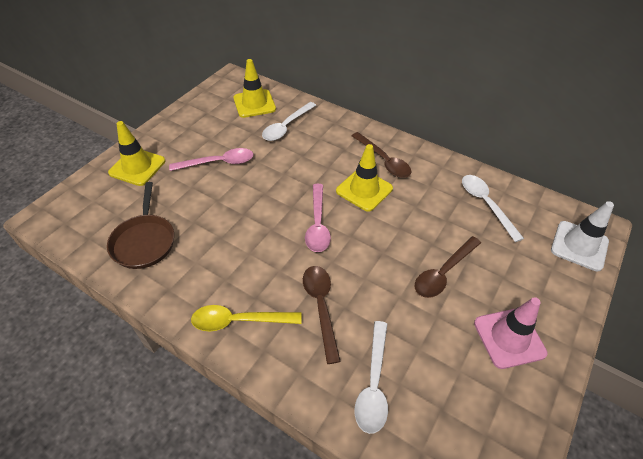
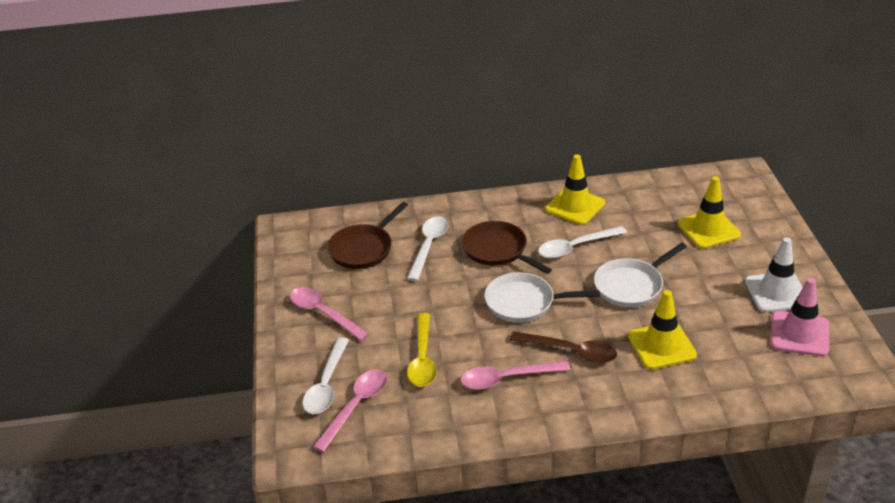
brown pan: [107,182,174,269] = 1 -> [327,202,408,269] [462,221,552,274] = 2
brown spoon: [303,266,341,364] [352,132,411,178] [415,236,481,298] = 3 -> [510,331,617,363] = 1
pink spoon: [169,148,253,171] [305,184,331,252] = 2 -> [290,287,369,341] [313,369,387,452] [461,361,571,390] = 3
white pan: none = 0 -> [484,272,600,323] [594,243,687,308] = 2

